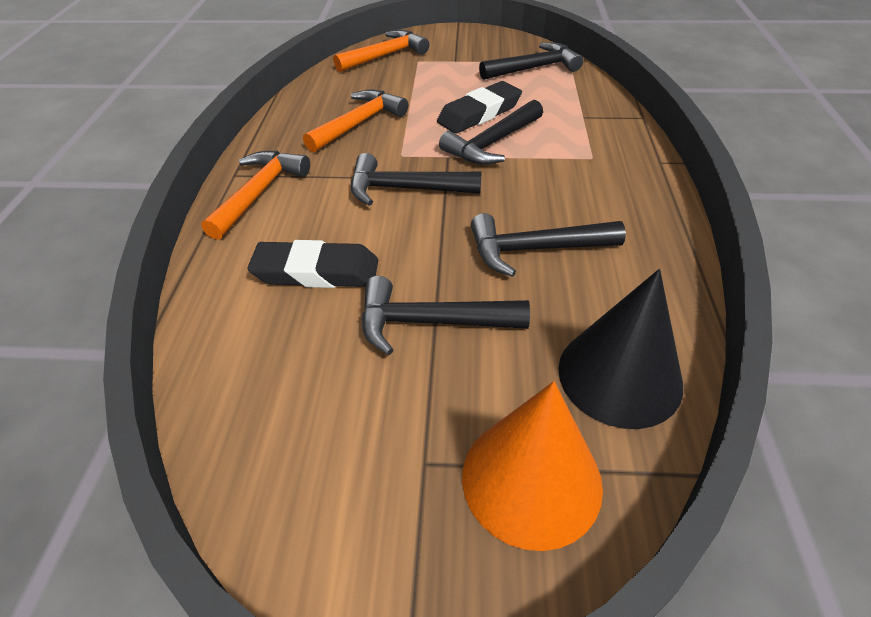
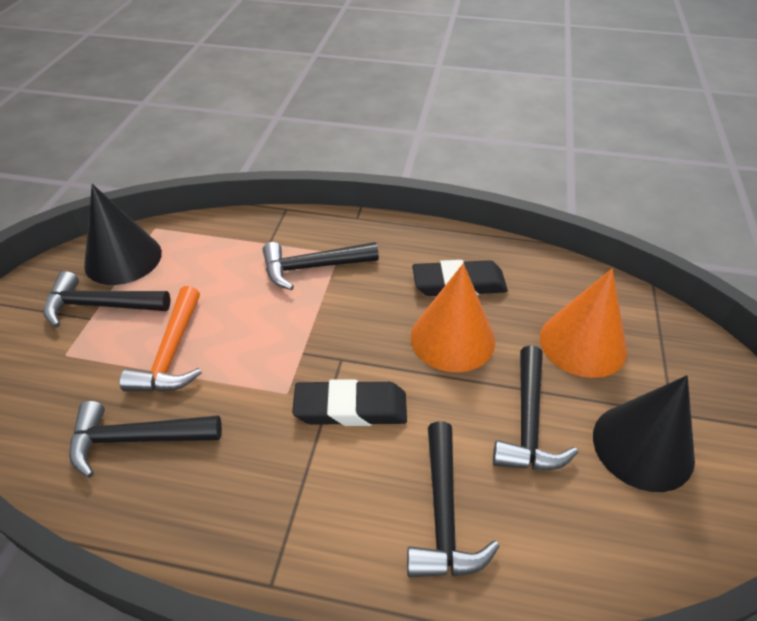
black cone: [558,269,683,429] = 1 -> [84,184,162,285] [593,375,695,492] = 2
orange cone: [462,381,603,551] = 1 -> [411,263,495,372] [540,268,627,378] = 2
orange hammer: [201,151,310,240] [303,90,408,153] [333,30,429,72] = 3 -> [119,286,202,392] = 1

